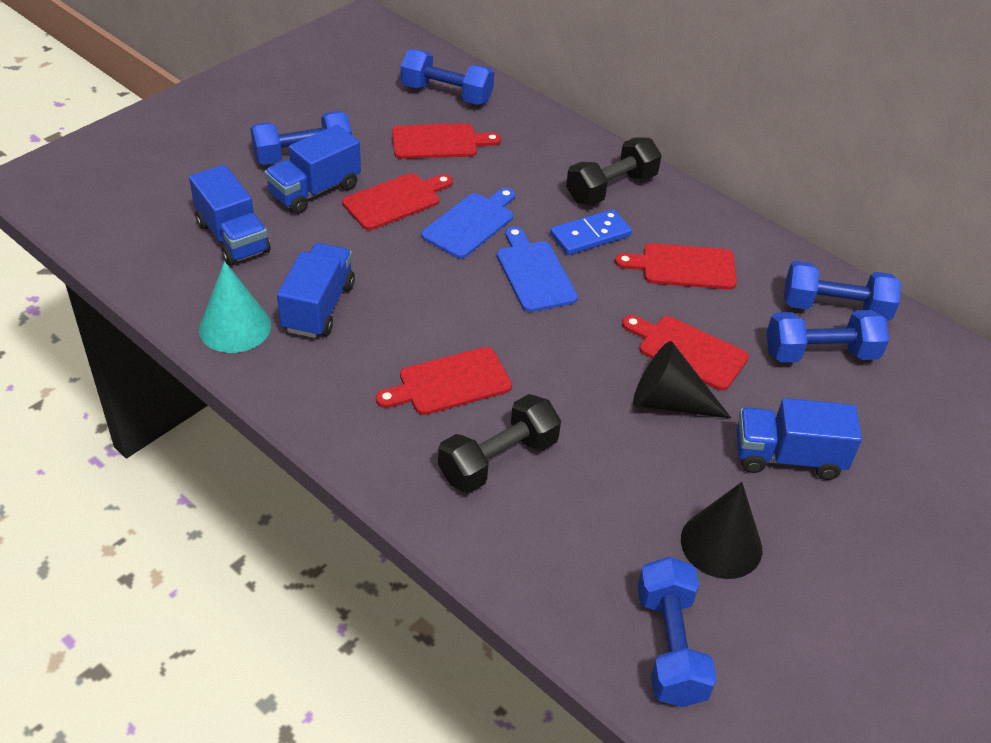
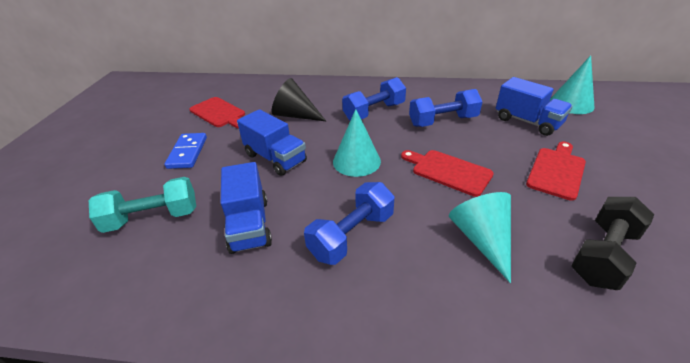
black cone: [633,341,731,418] [681,482,762,579] = 2 -> [272,78,326,121] = 1
black dumbbell: [438,394,561,493] [566,137,662,205] = 2 -> [571,197,654,290] = 1
blue cutting board: [421,188,515,259] [497,227,578,312] = 2 -> none = 0
blue dumbbell: [250,111,352,165] [401,49,494,105] [638,557,717,707] [767,310,889,363] [784,261,901,321] = 5 -> [304,182,395,265] [342,77,406,121] [409,89,482,127] = 3
blue truck: [189,165,271,265] [264,125,361,214] [277,243,355,338] [736,398,862,480] = 4 -> [221,162,272,254] [237,109,307,176] [496,77,573,136] = 3
red cutting board: [342,173,453,230] [376,347,512,415] [392,123,501,159] [615,243,737,290] [622,315,749,391] = 5 -> [189,97,245,128] [401,150,494,197] [526,142,586,201] = 3
turquoise cone: [199,261,271,353] = 1 -> [333,109,381,177] [449,192,511,283] [550,55,595,114] = 3
turquoise dumbbell: none = 0 -> [89,177,196,233] = 1

